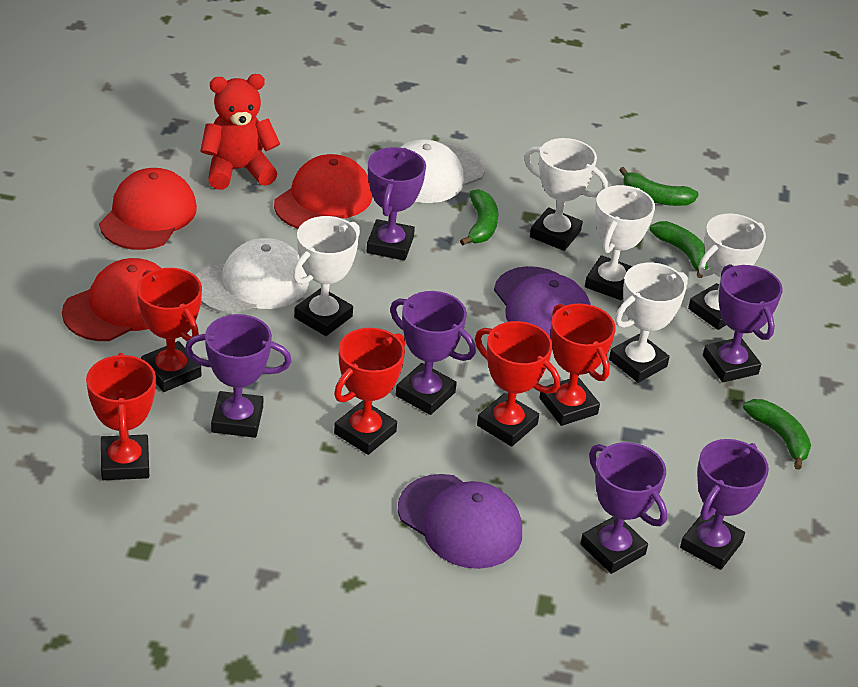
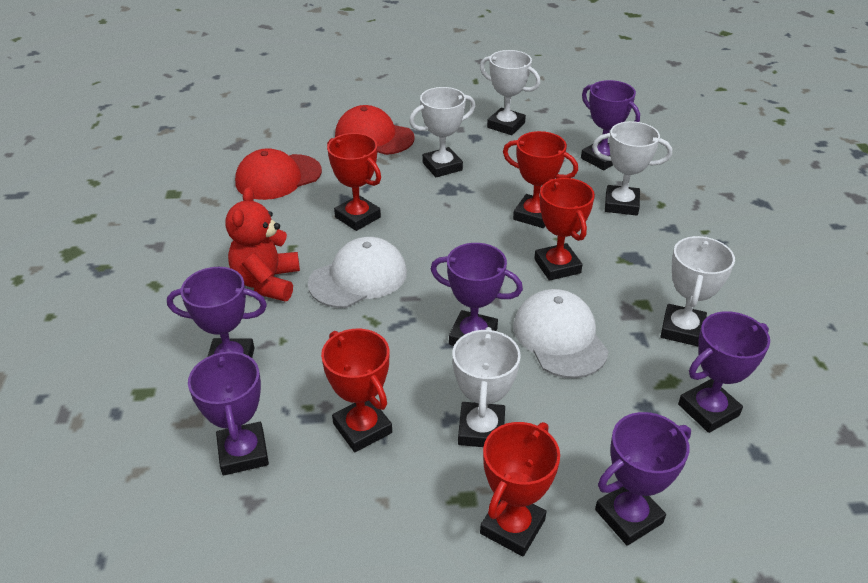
green banana: [460,189,498,245] [619,167,699,206] [650,221,709,278] [743,399,811,470] = 4 -> none = 0
purple cap: [398,474,522,569] [494,266,591,338] = 2 -> none = 0
red cap: [62,258,161,341] [99,168,197,250] [274,154,373,229] = 3 -> [235,148,322,200] [335,105,415,155] = 2

